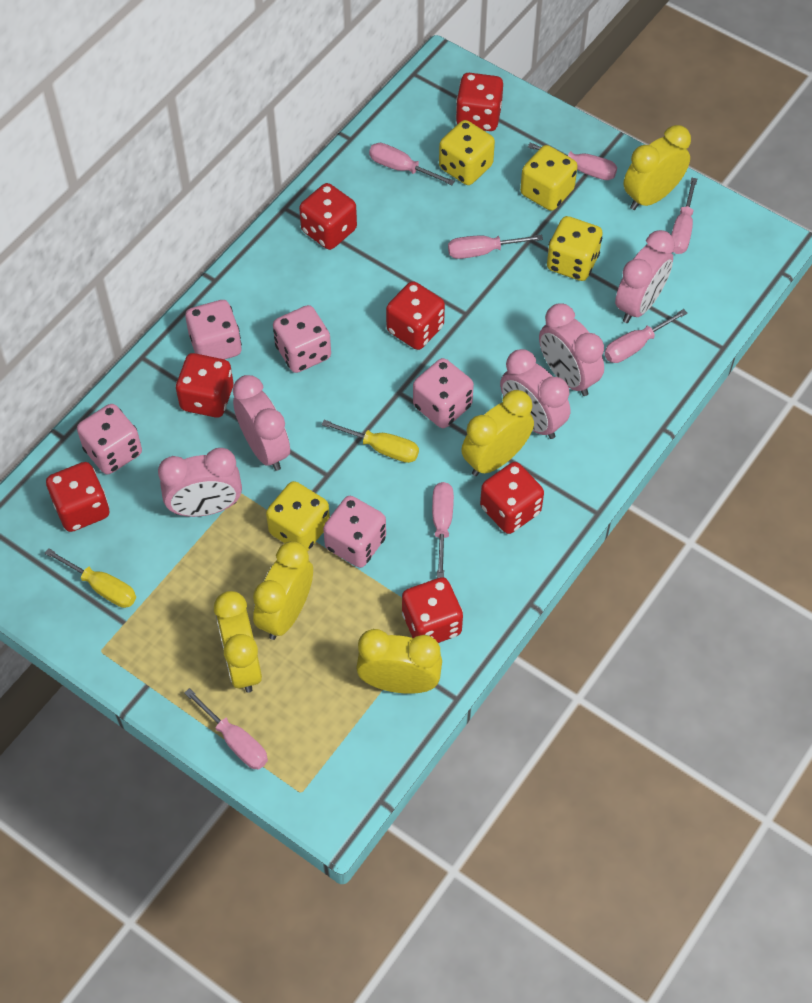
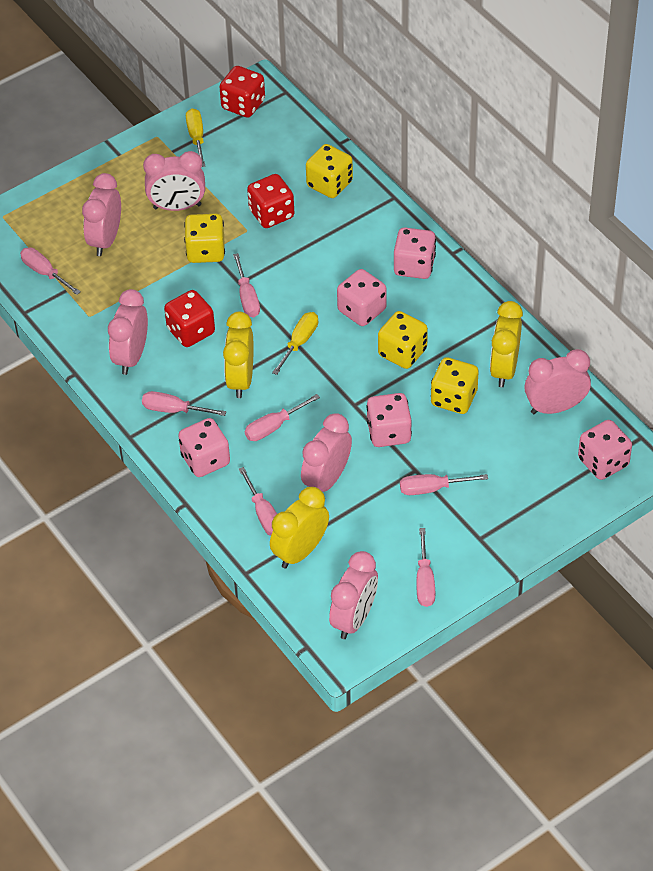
pink clock: [158,448,242,517] [233,375,290,471] [500,349,570,439] [539,303,604,396] [615,230,675,323] = 5 -> [82,173,121,256] [108,289,148,375] [143,151,205,211] [301,413,352,492] [329,551,378,639] [524,349,591,414] = 6
red dice: [46,462,109,532] [176,353,233,418] [299,183,357,250] [386,281,445,350] [402,577,463,643] [456,73,503,131] [480,462,544,534] = 7 -> [164,290,215,347] [220,66,265,118] [247,174,294,228] = 3
yellow clock: [214,591,262,693] [253,541,313,640] [356,629,442,694] [461,390,534,476] [623,125,691,210] = 5 -> [223,312,254,398] [270,487,329,569] [490,301,523,387] = 3

